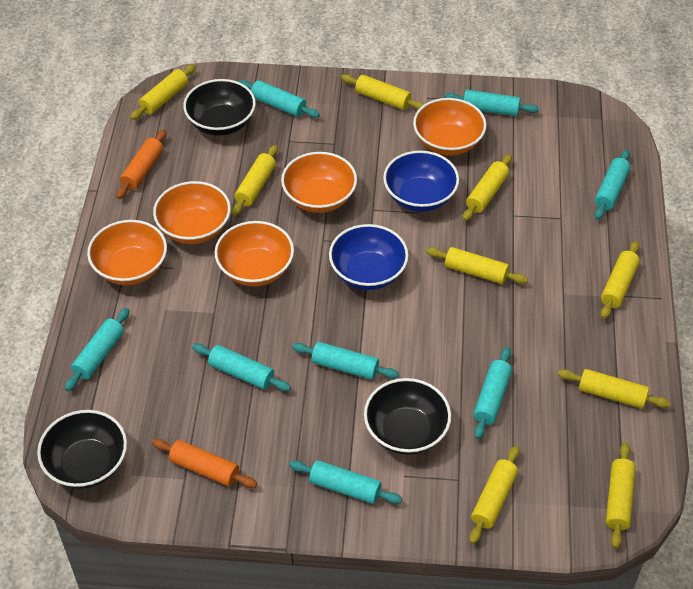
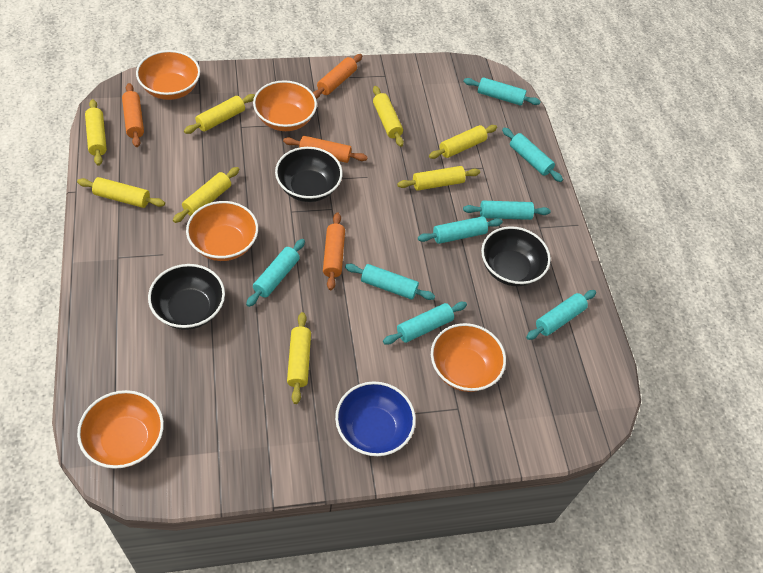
blue bowl: [329,224,409,290] [383,151,459,212] = 2 -> [335,381,416,456] = 1
orange rolling pin: [116,130,166,199] [152,439,257,488] = 2 -> [122,83,144,147] [283,136,368,163] [313,54,362,99] [323,212,345,290] = 4
yellow rolling pin: [130,64,196,120] [232,145,278,216] [341,74,424,110] [427,247,528,284] [463,154,512,221] [469,446,519,544] [558,369,670,408] [601,241,640,319] [606,442,636,549] = 9 -> [77,177,165,208] [85,99,107,166] [173,167,239,223] [184,94,255,134] [287,312,311,404] [373,86,404,147] [397,166,480,191] [429,125,497,159] = 8

